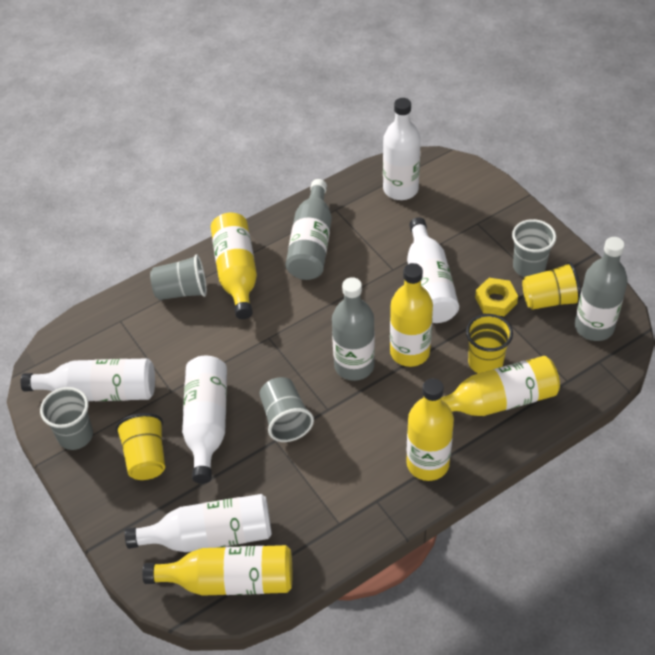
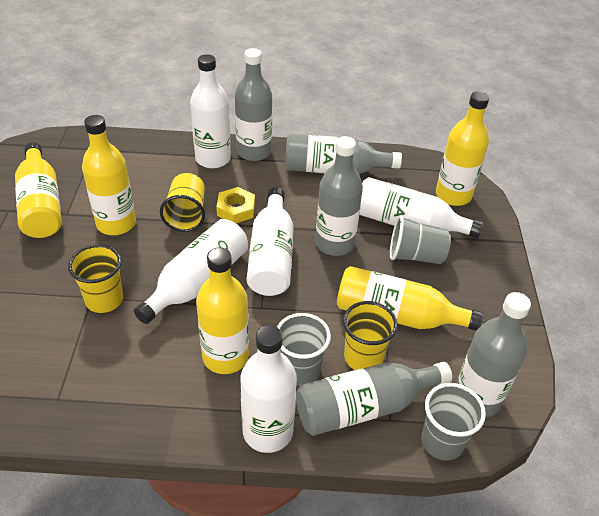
grey bottle: [285,179,332,280] [332,277,375,381] [575,237,628,341] = 3 -> [235,48,272,161] [285,134,402,174] [296,362,452,436] [315,136,363,256] [457,292,531,417] = 5
grey cup: [40,387,93,450] [150,254,207,300] [260,377,314,442] [512,219,556,277] = 4 -> [277,313,331,386] [390,215,451,264] [421,383,486,461] = 3

